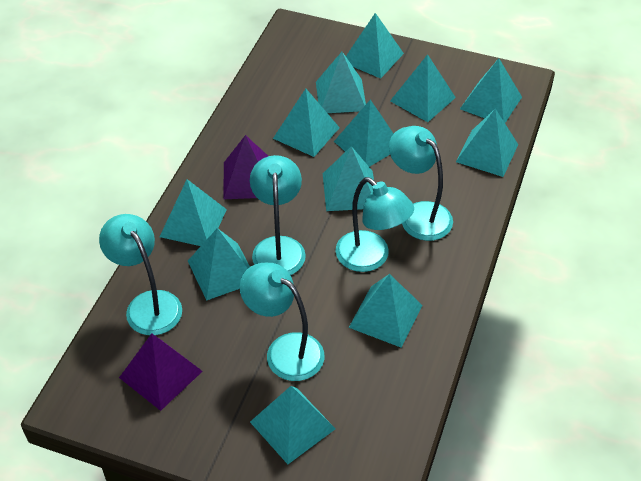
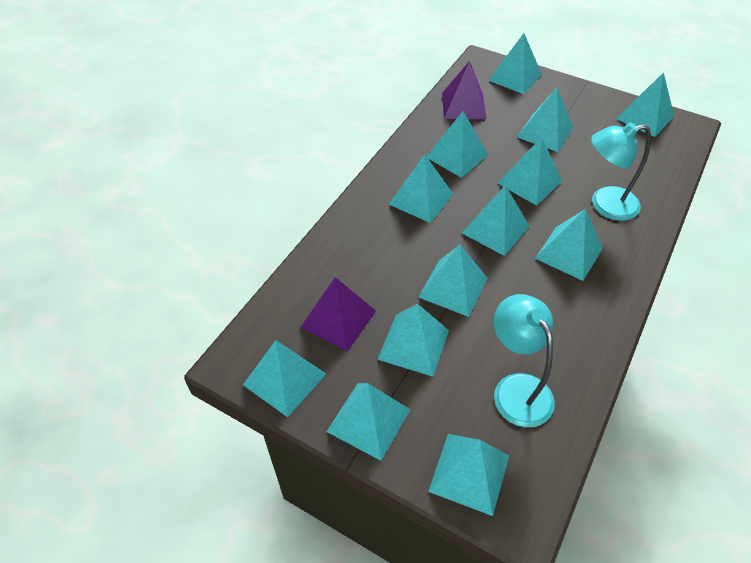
turquoise lamp: [99,214,182,335] [240,263,324,381] [250,155,306,275] [335,177,414,272] [389,126,453,241] = 5 -> [494,294,555,427] [591,122,651,221] = 2
turquoise pyramid: [160,179,227,246] [188,228,250,301] [250,386,335,464] [273,89,340,157] [316,52,366,113] [323,146,374,211] [334,99,394,167] [346,13,404,79] [349,274,423,348] [390,54,456,122] [456,109,518,177] [460,58,522,123] = 12 -> [243,340,326,417] [327,383,411,461] [377,304,449,377] [388,154,453,223] [418,245,488,317] [427,111,488,178] [428,434,509,516] [462,185,529,256] [488,33,542,94] [498,137,562,206] [517,88,573,152] [535,209,603,281] [616,72,674,137] = 13

